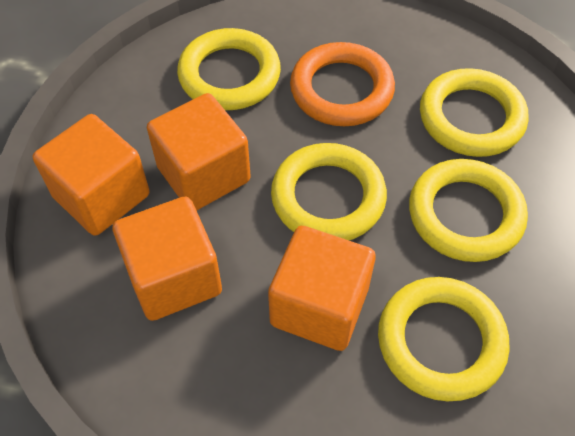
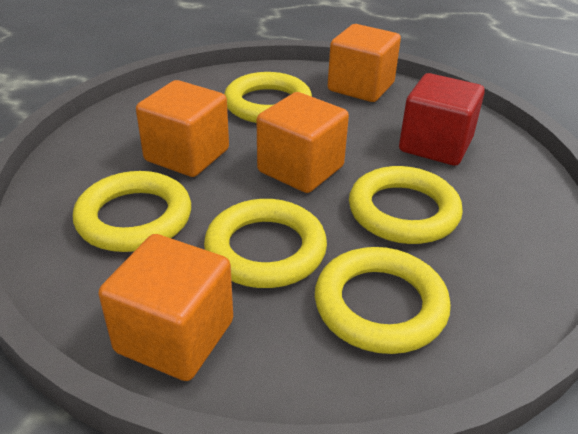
orange ring: [290,42,395,126] = 1 -> none = 0
red cube: none = 0 -> [399,73,485,166] = 1

